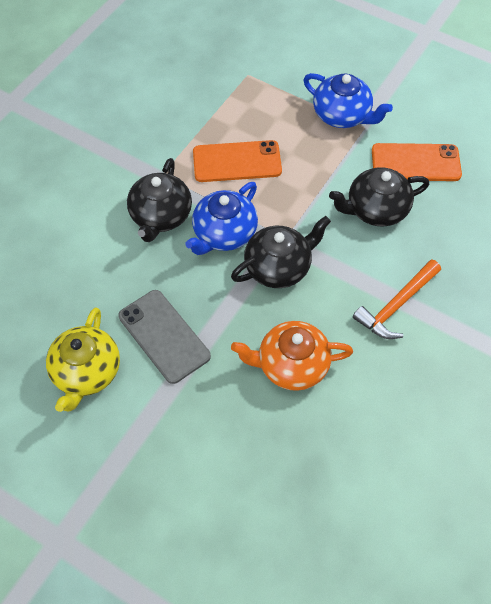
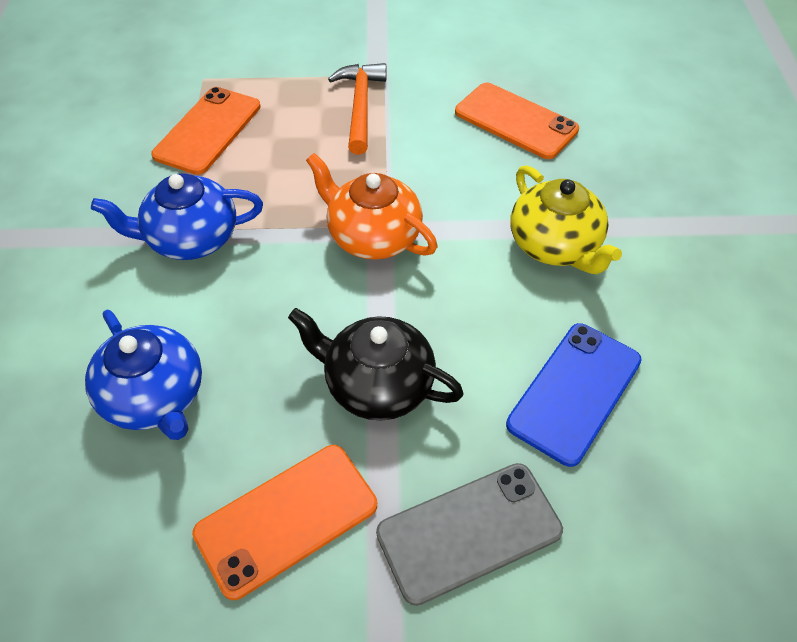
black teapot: [127,158,192,242] [231,216,331,288] [329,167,429,226] = 3 -> [288,308,464,421] = 1
blue phone: none = 0 -> [506,323,642,467] = 1
orange phone: [193,140,282,182] [372,143,462,181] = 2 -> [151,87,261,175] [192,445,377,600] [455,83,579,159] = 3

